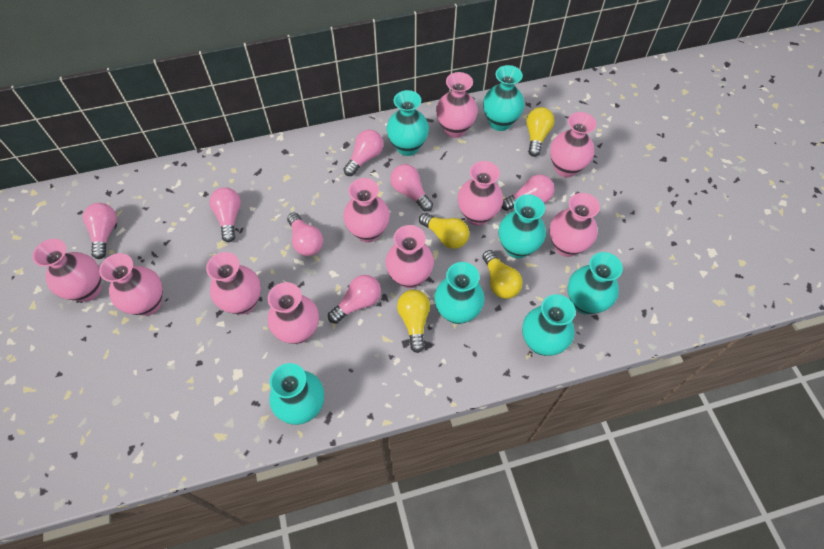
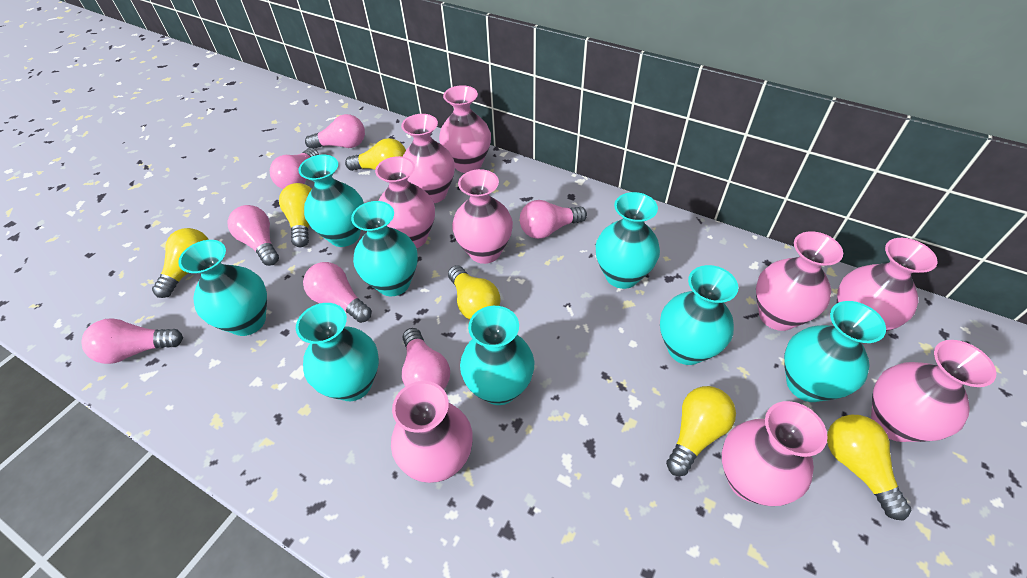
pink vase: [32,239,102,302] [99,253,163,316] [206,252,261,315] [267,282,319,344] [343,178,390,242] [385,225,434,288] [436,72,478,138] [458,161,503,226] [549,193,600,257] [550,112,597,177] = 10 -> [375,156,435,248] [391,381,473,483] [401,114,455,203] [439,85,491,173] [452,169,513,264] [722,401,828,506] [756,231,843,331] [837,238,937,332] [871,340,997,442] = 9
turquoise vase: [269,363,324,425] [387,90,429,156] [434,262,485,324] [483,65,525,131] [499,194,546,259] [522,294,576,356] [568,252,623,315] = 7 -> [178,240,267,336] [296,303,379,401] [298,155,364,247] [351,201,418,296] [460,306,535,405] [596,192,660,289] [660,265,738,365] [784,301,886,402] = 8
yellow light bulb: [397,290,430,353] [419,213,469,249] [482,250,523,299] [526,107,554,157] = 4 -> [152,228,209,298] [279,183,312,247] [345,138,406,171] [448,265,501,319] [666,386,736,476] [827,415,911,521] = 6

